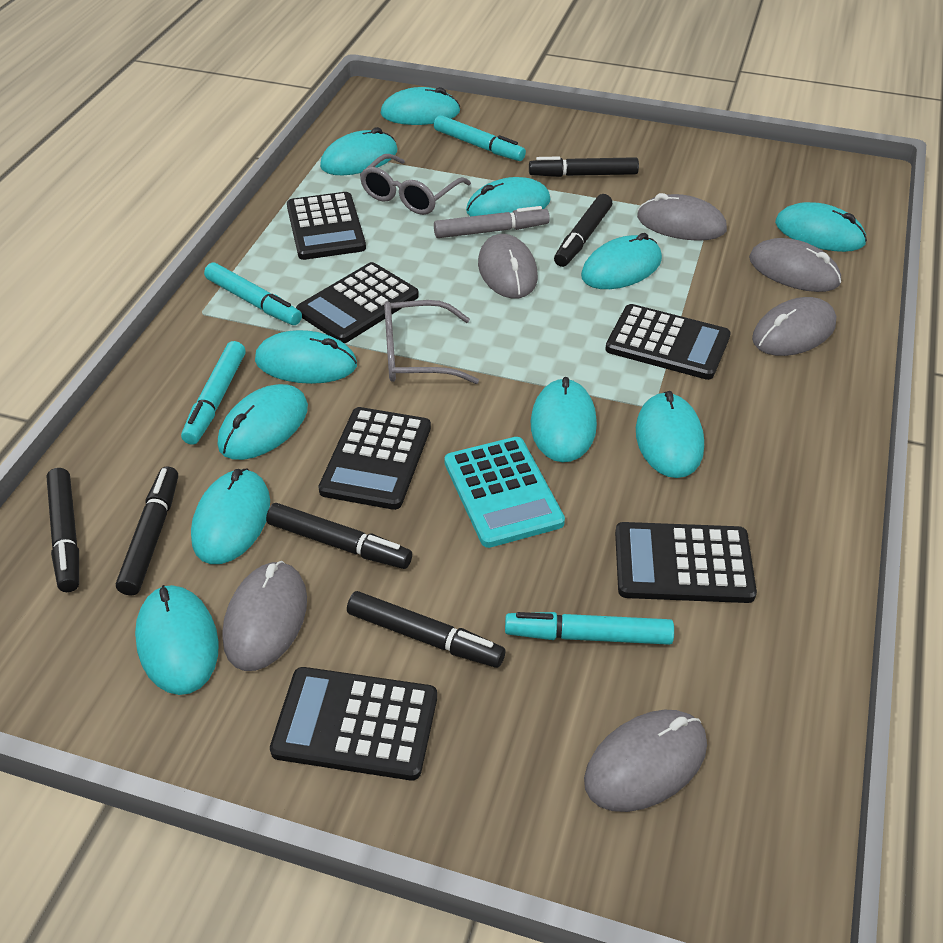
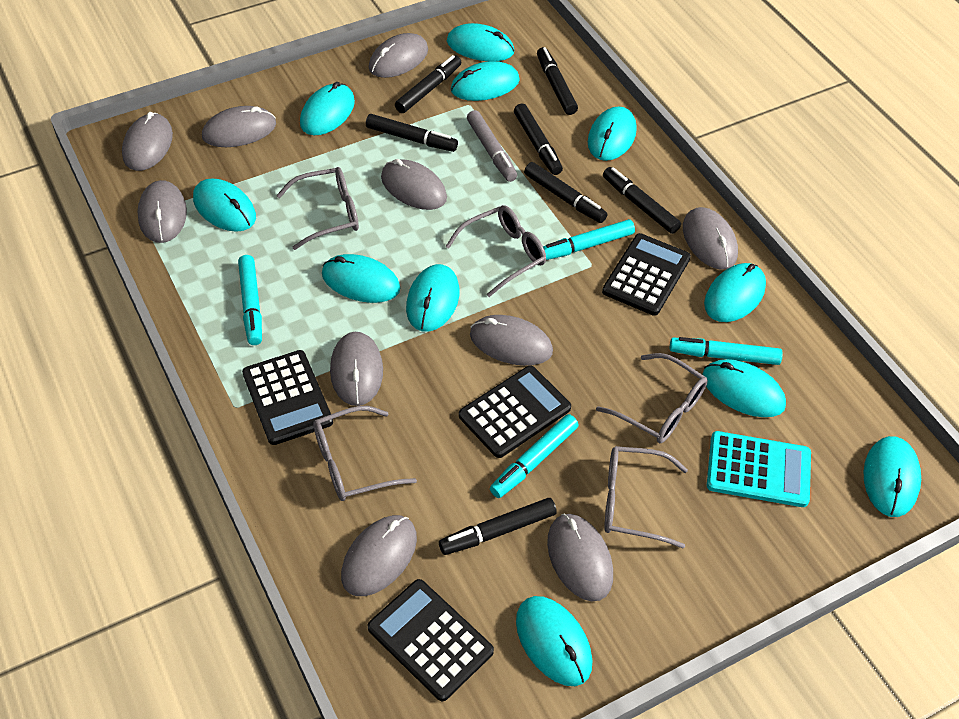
black calculator: [270,667,437,780] [287,192,366,260] [296,262,419,343] [318,407,431,510] [605,304,731,380] [615,522,757,603] = 6 -> [242,350,333,445] [368,579,494,701] [459,366,571,458] [602,233,691,316] = 4
black marker: [46,468,79,592] [116,466,178,595] [266,503,412,569] [347,591,505,668] [529,156,639,177] [554,194,612,267] = 6 -> [366,114,458,152] [395,55,461,113] [439,498,557,555] [514,103,563,175] [524,162,607,223] [537,47,578,115] [603,167,681,234] = 7
grey glasses: [360,154,471,215] [384,300,479,384] = 2 -> [276,167,359,250] [313,406,417,501] [445,205,546,297] [596,353,708,443] [604,446,688,549] = 5
grey mouse: [222,561,307,671] [478,234,538,298] [584,710,707,812] [637,193,727,241] [749,238,841,292] [752,297,836,356] = 6 -> [122,112,173,171] [137,180,187,243] [202,106,276,147] [330,332,383,406] [341,515,417,596] [369,33,428,78] [381,159,447,210] [470,315,553,366] [547,514,613,602] [683,207,738,269] = 10

